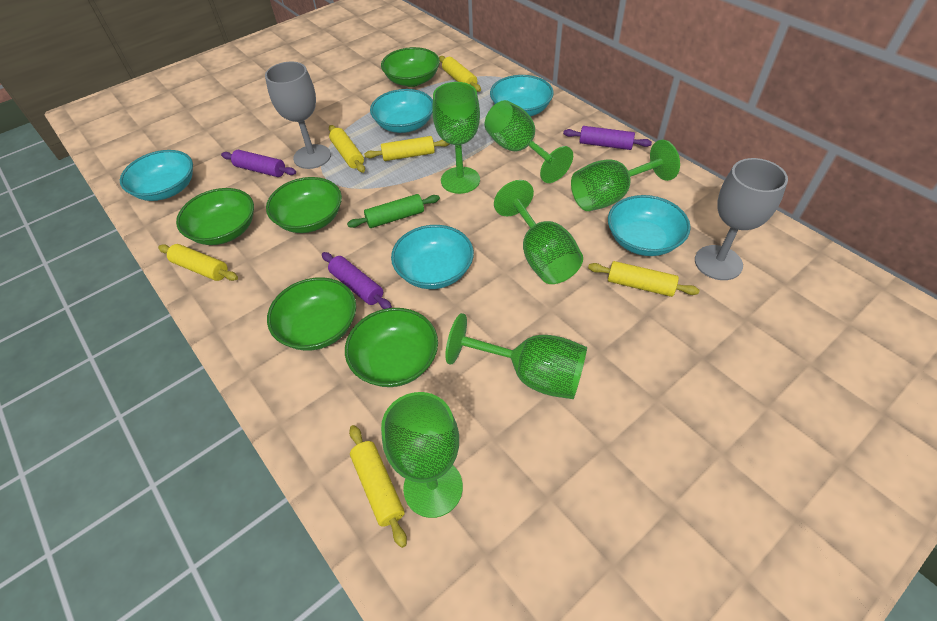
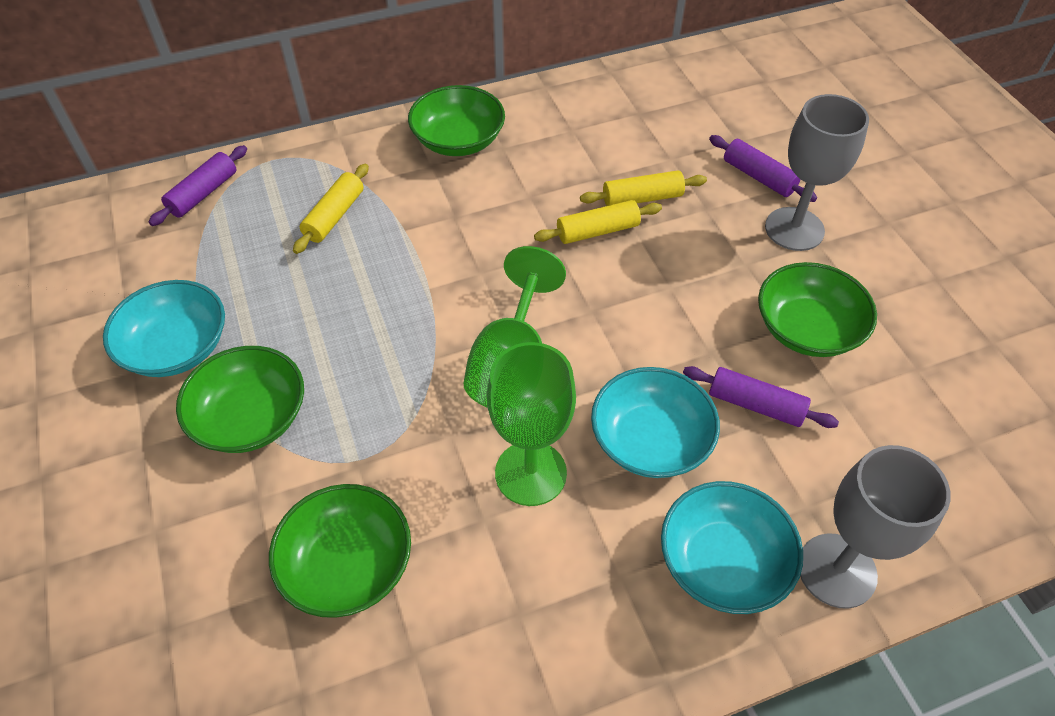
green bowl: [176,188,254,245] [266,177,342,233] [267,277,356,351] [345,308,438,387] [381,47,440,87] = 5 -> [176,346,304,453] [269,484,411,618] [408,85,505,156] [758,262,877,357] = 4
green goblet: [381,392,463,518] [432,82,480,194] [445,313,587,399] [485,100,573,183] [494,180,583,284] [571,140,680,211] = 6 -> [464,246,566,408] [487,342,576,506] = 2
green rolling pin: [347,194,440,228] = 1 -> none = 0
turquoise bowl: [120,150,193,201] [370,89,433,133] [391,225,474,289] [490,75,554,116] [608,195,691,256] = 5 -> [103,280,225,377] [591,367,720,478] [661,481,803,614] = 3
yellow rolling pin: [158,244,238,281] [329,125,365,173] [349,425,407,548] [364,136,449,161] [439,56,481,92] [588,261,700,297] = 6 -> [293,164,369,254] [534,200,662,244] [580,170,707,206] = 3

